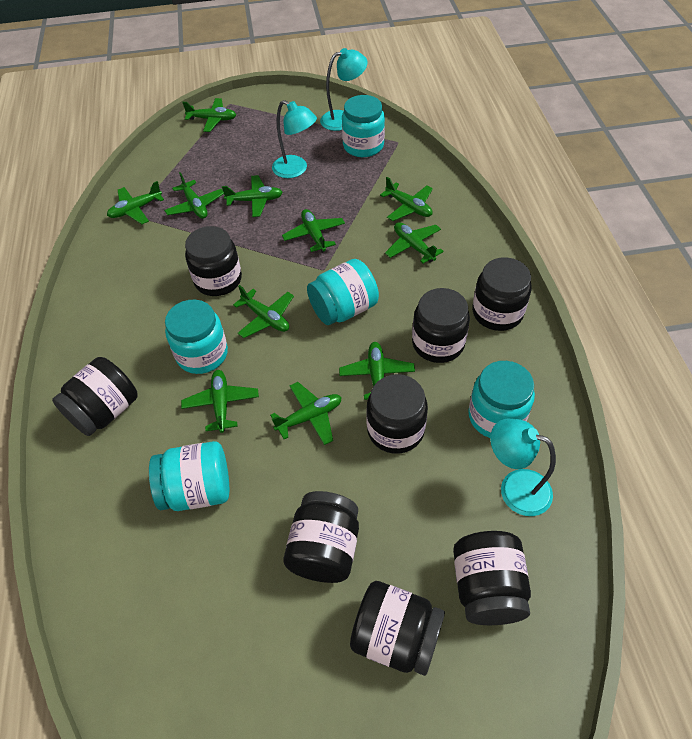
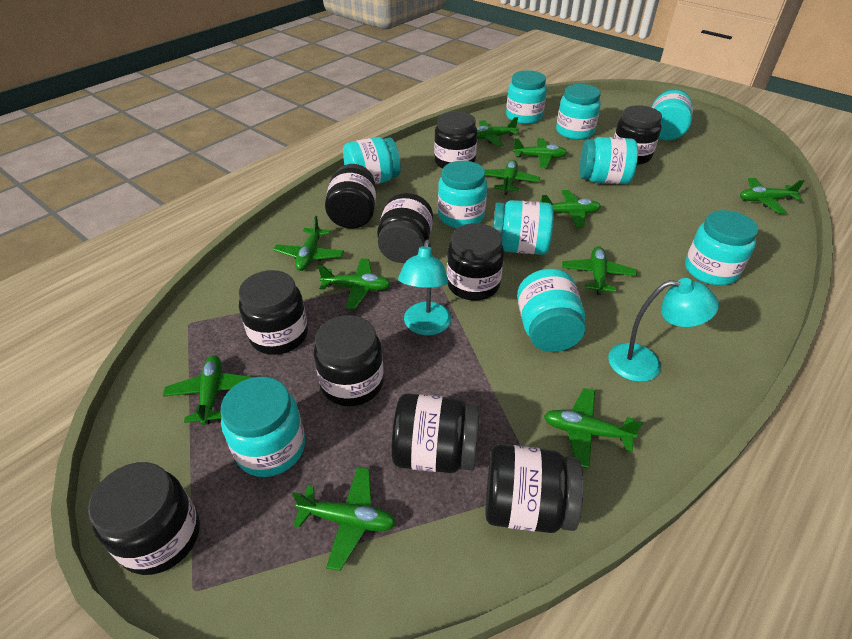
black jar: [52,357,138,436] [185,226,242,296] [283,491,359,583] [350,581,445,676] [366,374,428,454] [412,288,470,363] [453,531,531,625] [472,257,531,331] = 8 -> [88,462,200,575] [239,270,308,355] [314,315,384,406] [325,164,376,229] [377,193,433,263] [391,393,479,473] [434,111,477,169] [447,223,504,300] [485,444,583,533] [614,105,662,165] = 10
turquoise jar: [149,441,229,511] [165,300,228,374] [307,259,379,325] [342,95,385,157] [468,361,535,438] = 5 -> [221,377,305,477] [343,137,401,184] [438,161,487,228] [493,200,554,255] [506,70,547,124] [517,269,586,352] [556,84,601,140] [580,137,638,184] [652,89,693,140] [685,210,758,286] = 10
turquoise lamp: [272,100,317,178] [320,48,368,131] [490,419,556,516] = 3 -> [398,239,451,335] [608,278,719,382] = 2

